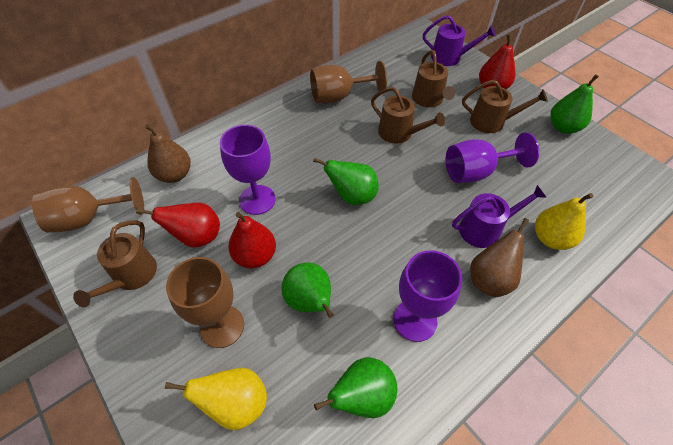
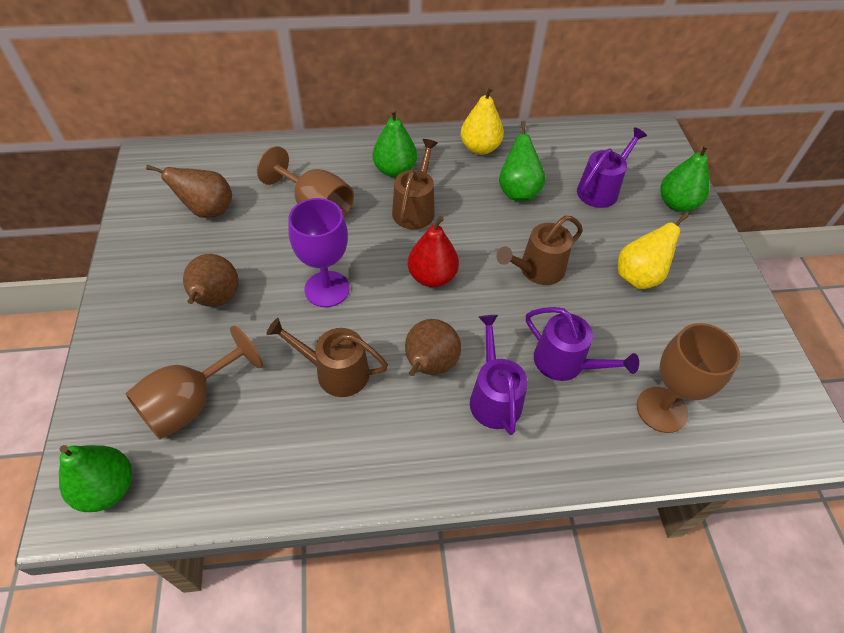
brown pear: [145,124,191,183] [470,218,529,297] = 2 -> [146,165,232,218] [183,254,239,307] [405,319,461,376] = 3
brown watering can: [73,220,157,307] [371,87,445,144] [412,50,455,107] [462,80,548,133] = 4 -> [266,318,388,397] [392,139,438,229] [497,216,583,285] = 3
purple goblet: [220,125,276,215] [393,250,462,342] [446,132,539,183] = 3 -> [288,198,350,307] = 1
purple watering can: [423,15,496,66] [452,185,547,248] = 2 -> [470,315,528,435] [526,307,639,381] [577,127,647,208] = 3
red pear: [136,203,220,248] [228,212,276,268] [479,34,515,89] = 3 -> [408,216,459,287] = 1

